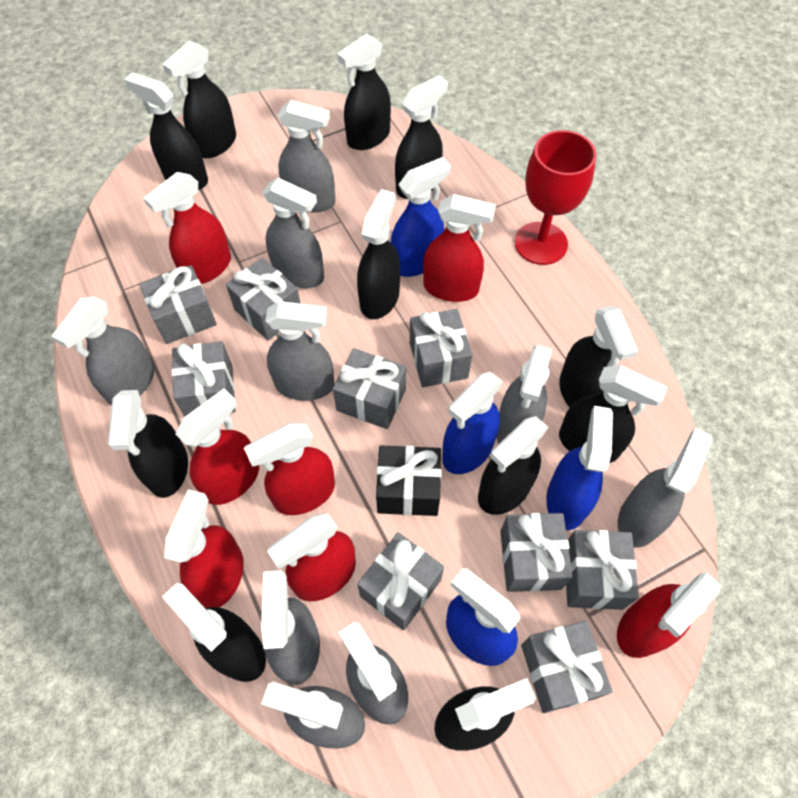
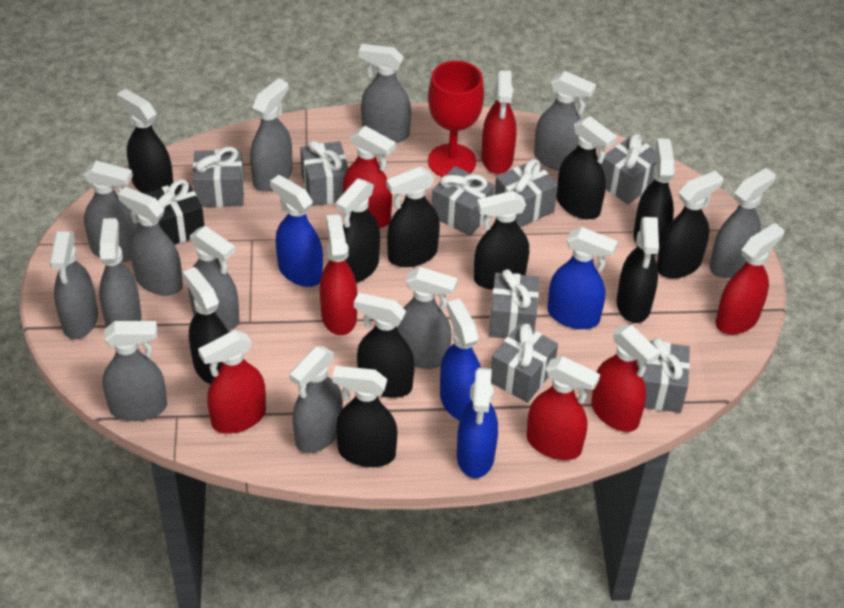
grey gift: [140,265,217,344] [172,341,235,417] [226,258,301,341] [333,348,406,429] [357,532,444,630] [410,309,472,387] [500,513,573,592] [521,621,613,713] [566,530,639,610] = 9 -> [193,147,244,207] [300,140,348,206] [432,166,494,236] [489,269,539,338] [491,323,558,403] [494,159,558,227] [601,134,656,204] [638,338,690,413] = 8
grey spray bottle: [51,296,155,405] [261,570,320,685] [261,682,365,749] [263,178,324,288] [265,301,335,401] [278,100,335,212] [338,622,408,725] [497,345,552,444] [618,428,712,548] = 9 -> [49,231,98,339] [83,161,139,262] [99,218,142,328] [102,321,167,421] [118,187,183,296] [188,226,239,330] [250,78,292,192] [289,346,343,453] [359,44,411,143] [397,267,458,369] [534,71,596,171] [709,168,776,278] = 12

